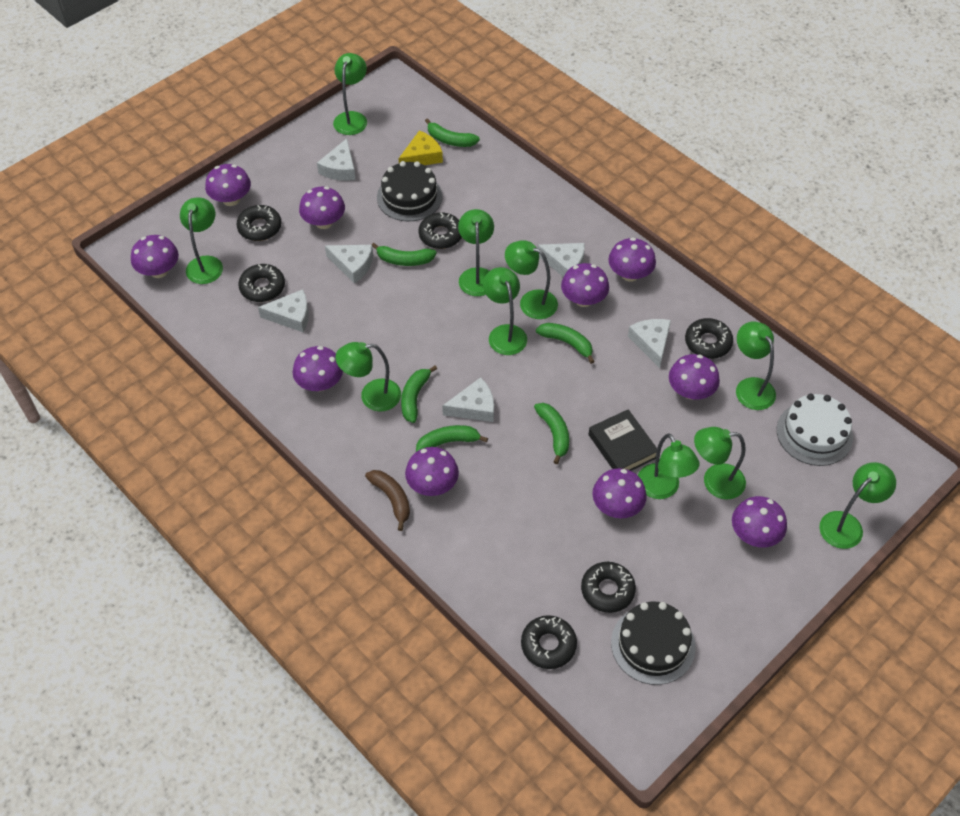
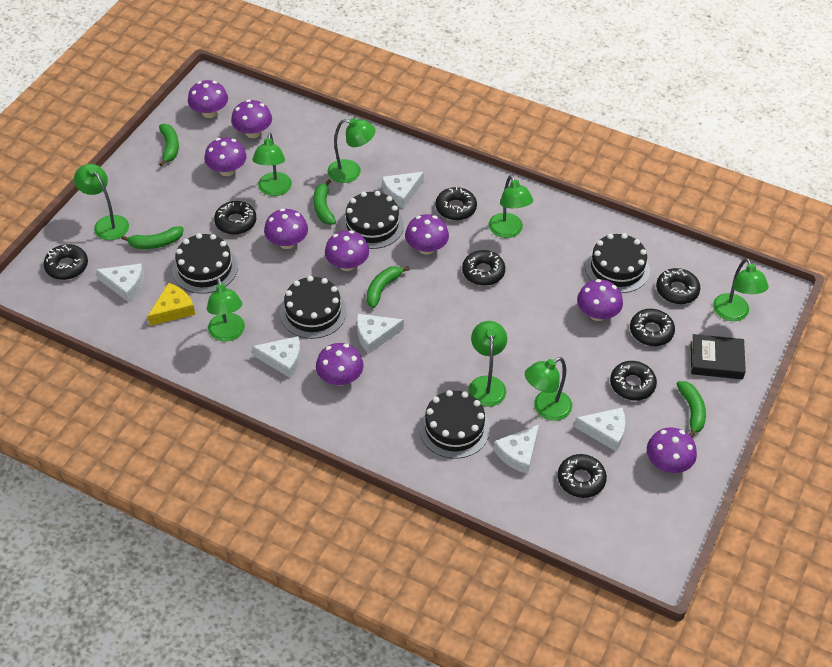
black cake: [377,161,443,221] [611,602,696,685] = 2 -> [172,233,238,294] [280,276,347,339] [341,191,404,249] [419,390,490,459] [585,233,650,293] = 5
black donut: [237,205,281,241] [238,264,285,302] [419,212,462,249] [521,615,577,669] [581,562,636,613] [685,318,733,359] = 6 -> [44,244,88,280] [214,201,256,235] [436,187,477,220] [462,250,505,286] [558,454,607,498] [610,361,657,400] [630,309,675,346] [656,268,700,304] = 8
brown banana: [365,470,410,531] = 1 -> none = 0
green banana: [372,243,436,266] [401,366,437,423] [416,425,488,452] [425,118,480,147] [534,403,569,464] [536,323,595,364] = 6 -> [121,226,183,249] [159,124,179,167] [313,179,336,225] [366,266,410,308] [677,381,706,438] = 5
green lamp: [180,197,223,284] [333,53,367,135] [336,342,401,411] [458,209,494,296] [483,267,527,355] [505,240,558,319] [638,433,699,499] [694,427,746,499] [736,321,776,410] [819,462,896,549] = 10 -> [74,164,129,240] [207,278,245,342] [252,133,292,196] [328,118,376,183] [469,321,507,407] [489,175,533,238] [525,357,572,421] [713,258,769,321] = 8
purple mushroom: [131,235,179,278] [205,164,251,206] [293,346,343,391] [299,187,345,229] [405,447,459,496] [561,263,609,307] [592,468,647,518] [608,238,656,282] [669,354,720,400] [732,496,787,547] = 10 -> [188,80,228,118] [204,137,247,176] [231,100,272,138] [264,208,308,249] [316,343,364,386] [325,230,369,271] [405,214,449,255] [577,279,623,321] [647,427,697,473] = 9
white cake: [777,394,853,466] = 1 -> none = 0

